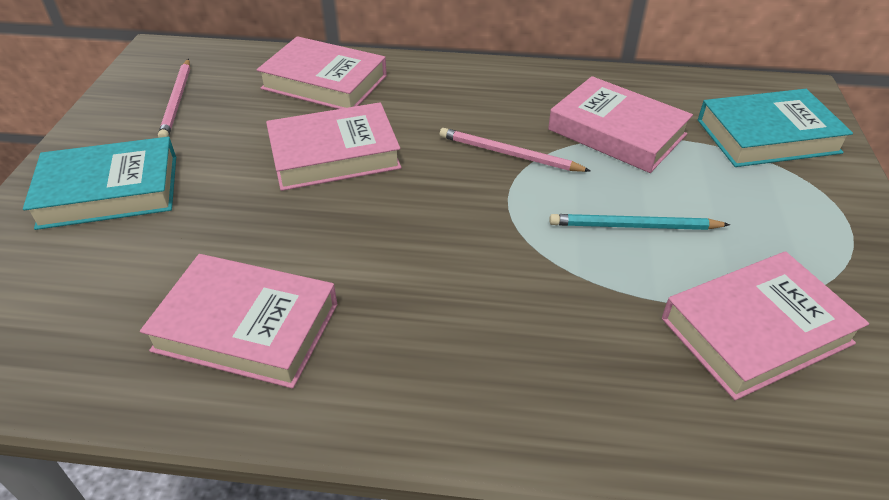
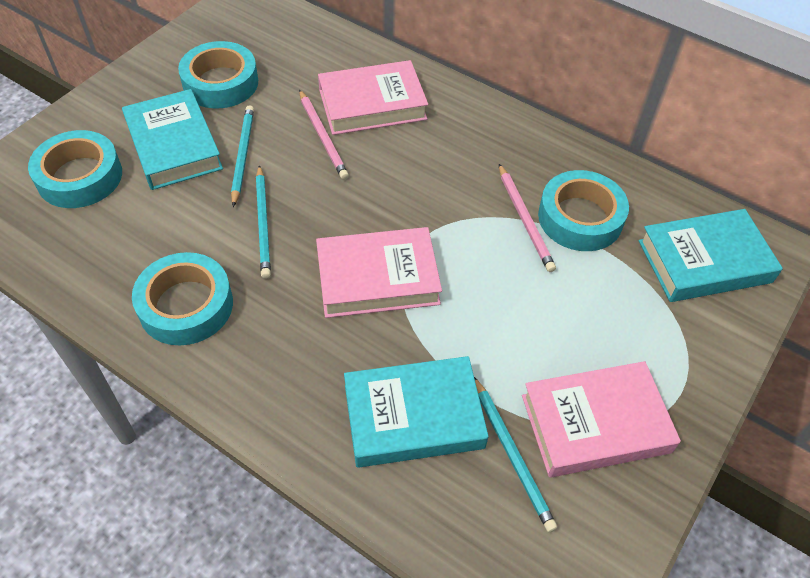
pink book: [140,254,337,389] [257,36,387,109] [266,102,402,191] [548,76,693,173] [662,251,869,400] = 5 -> [316,227,442,318] [318,60,428,135] [522,361,681,478] = 3
turquoise book: [23,137,176,230] [698,89,853,167] = 2 -> [122,89,223,190] [344,356,489,468] [639,209,783,302] = 3
turquoise pencil: [549,214,730,230] = 1 -> [231,105,254,207] [256,165,271,279] [474,377,557,532] = 3
turquoise tape: none = 0 -> [28,130,122,208] [132,252,233,345] [178,41,258,108] [538,170,629,251] = 4

